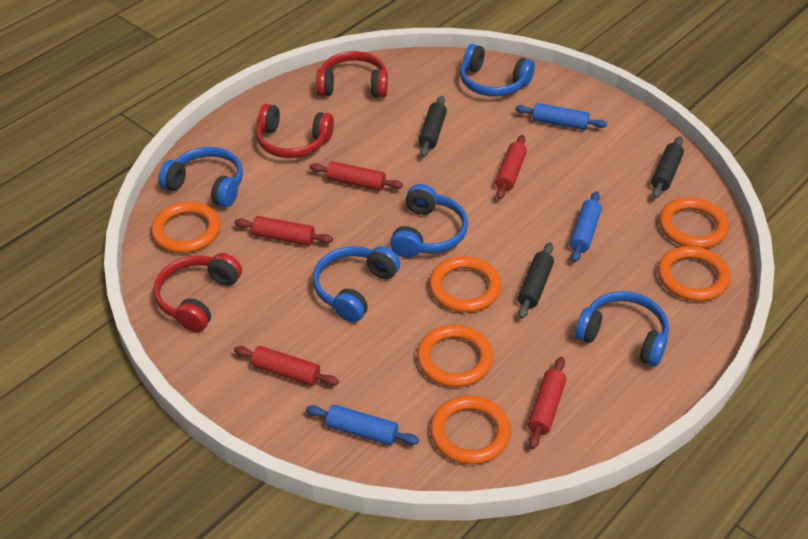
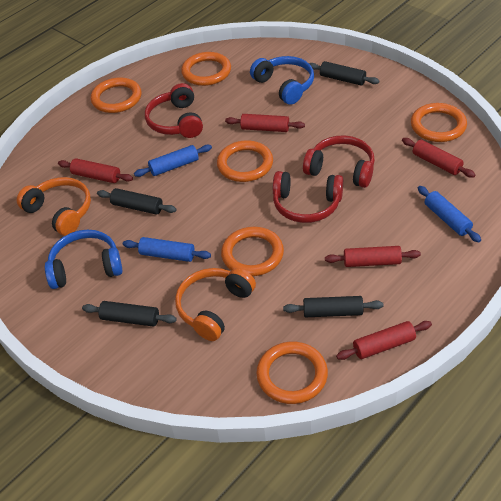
black rolling pin: [418,96,447,157] [518,242,554,319] [651,136,684,199] = 3 -> [82,301,177,327] [97,188,177,215] [283,296,384,317] [309,61,380,86] = 4
blue headphones: [158,147,243,207] [312,246,400,323] [390,184,468,258] [460,44,535,97] [575,291,669,367] = 5 -> [45,229,122,289] [250,56,314,105] = 2
orange headphones: none = 0 -> [17,177,91,236] [175,268,256,341] = 2

